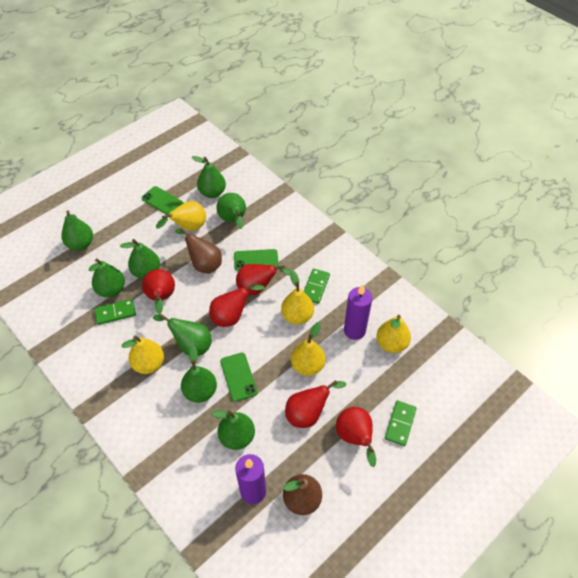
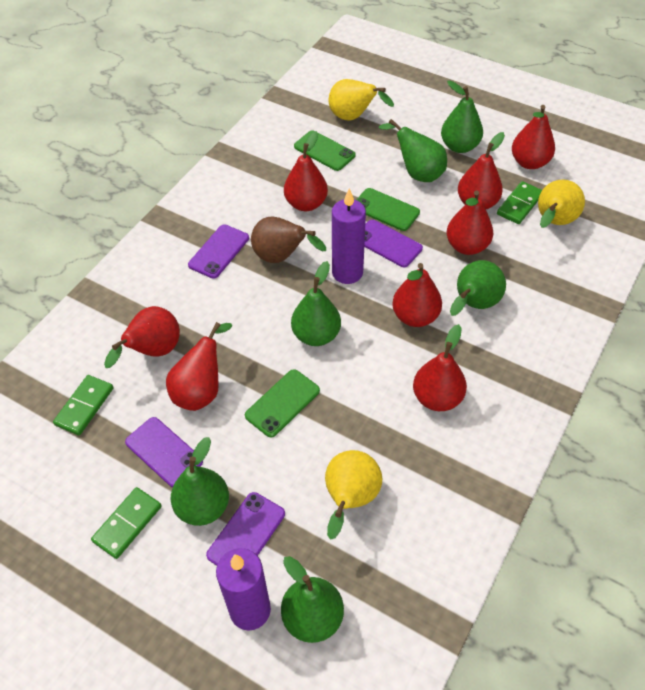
brown pear: [175,227,222,274] [283,474,322,515] = 2 -> [251,216,326,263] = 1
green pear: [61,210,93,250] [88,259,125,297] [120,239,160,279] [153,314,212,356] [181,346,217,403] [191,156,226,198] [211,410,255,450] [216,193,246,229] = 8 -> [171,437,229,526] [281,556,344,643] [291,261,341,346] [379,119,447,182] [441,80,483,153] [450,260,506,316] = 6
purple phone: none = 0 -> [125,417,203,488] [188,225,249,279] [206,492,285,566] [364,220,423,267] = 4
red pear: [142,269,175,314] [209,283,265,327] [236,264,291,295] [285,380,346,428] [336,407,376,467] = 5 -> [104,306,180,368] [166,322,232,411] [284,131,328,211] [392,263,442,327] [413,324,467,411] [447,190,493,255] [458,132,505,209] [512,105,555,169] = 8
yellow pear: [122,336,164,374] [156,201,206,231] [281,270,314,324] [291,322,326,376] [377,315,411,353] = 5 -> [325,450,382,540] [329,79,394,121] [538,179,585,228] = 3

